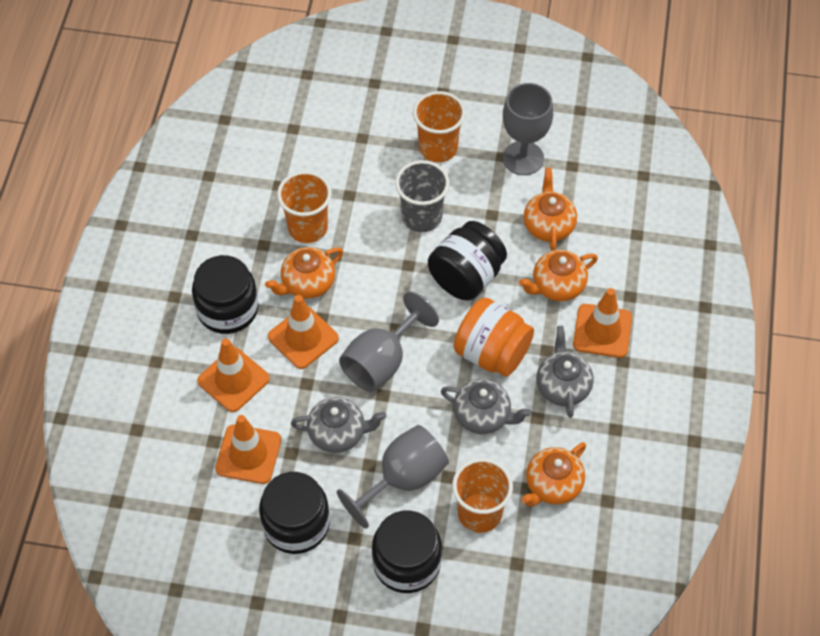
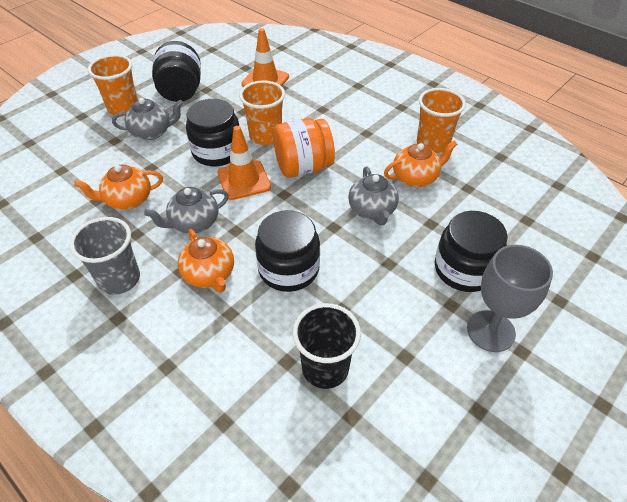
black cup: none = 0 -> [293,303,361,389] = 1
grey goblet: [337,425,449,529] [339,291,439,392] [503,83,553,175] = 3 -> [467,245,553,352] = 1
orange teapot: [265,247,343,299] [519,250,598,301] [521,442,586,507] [524,167,577,251] = 4 -> [74,164,163,210] [178,229,234,292] [384,141,457,187] = 3
orange traffic cone: [197,338,270,412] [215,415,281,484] [268,295,339,369] [573,288,632,358] = 4 -> [217,126,271,200] [241,28,289,87] = 2

